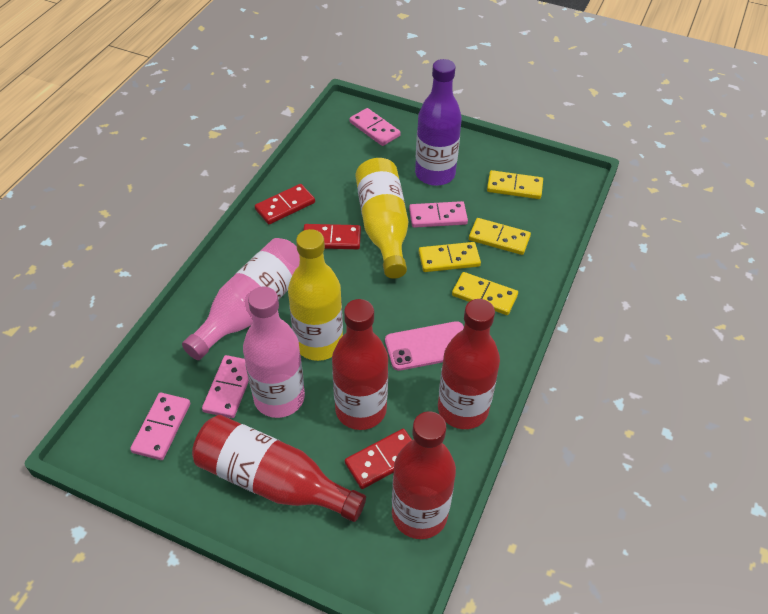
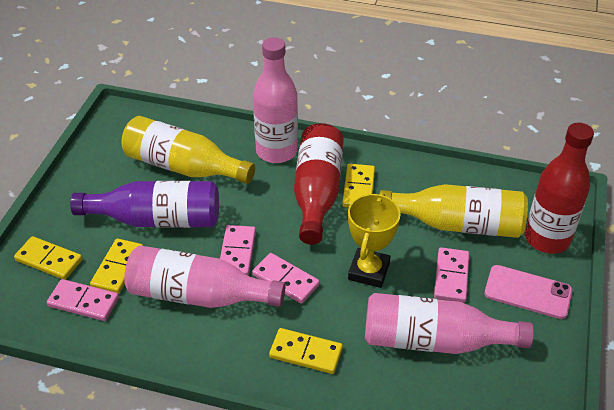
pink bottle: [182,238,300,360] [243,287,305,418] = 2 -> [124,245,285,308] [253,37,298,163] [365,293,534,354] = 3
red bottle: [192,415,366,522] [332,299,388,430] [392,411,456,539] [438,299,500,429] = 4 -> [294,123,344,245] [525,123,594,254] = 2
red domino: [255,184,315,224] [303,224,361,249] [345,429,412,489] = 3 -> none = 0
yellow trophy: none = 0 -> [348,193,401,288] = 1

